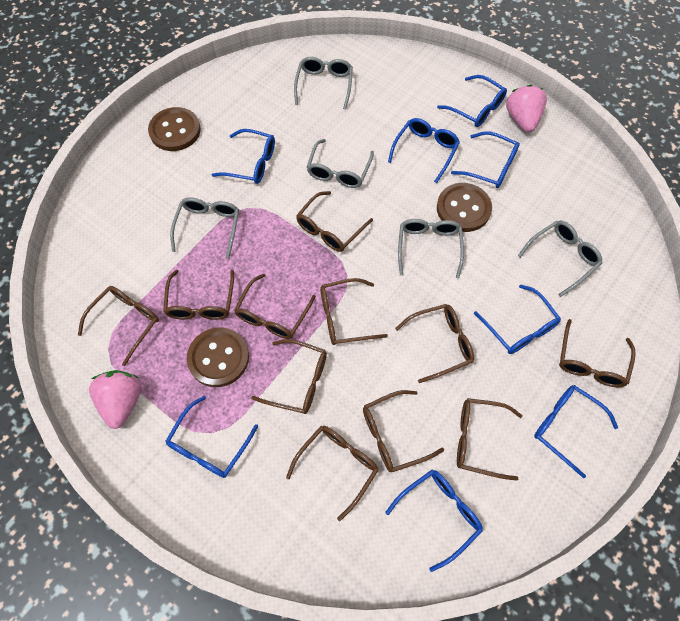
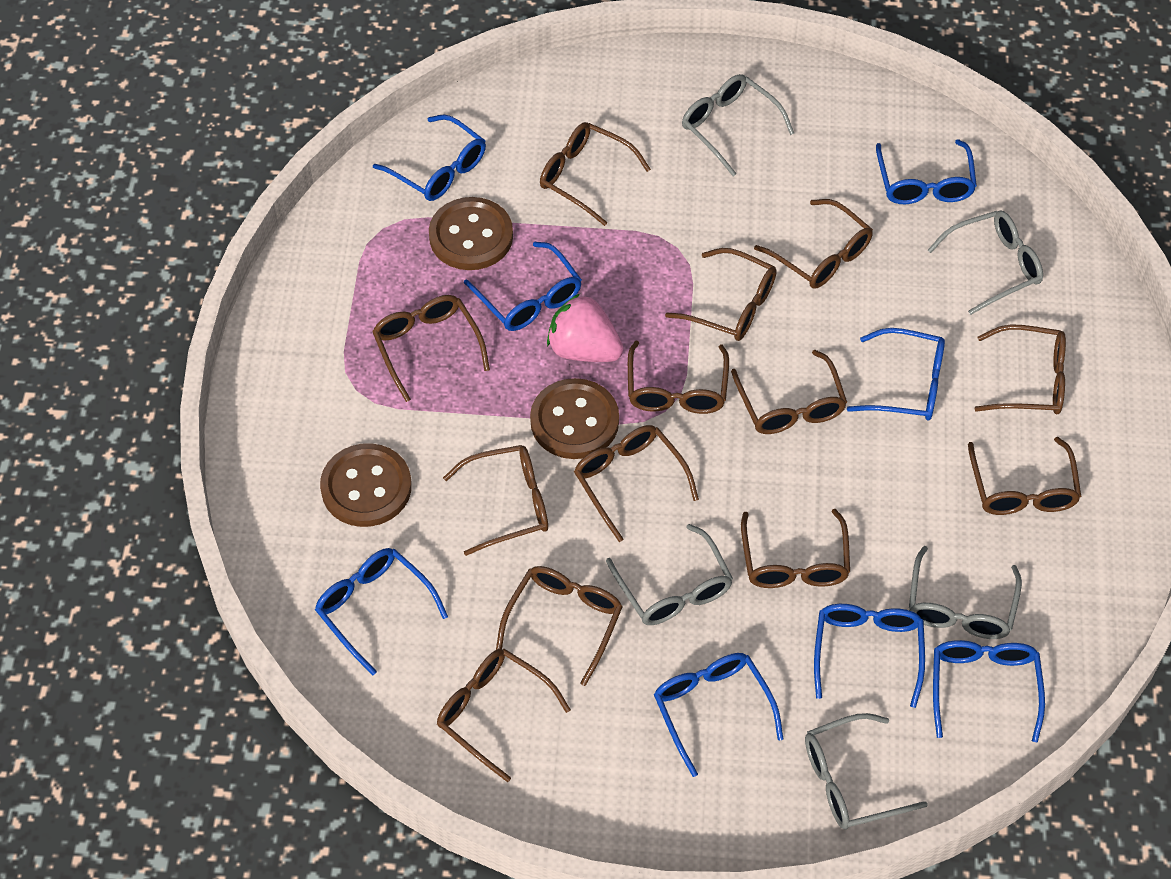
brown glasses: [78,286,159,366] [163,270,234,320] [234,274,316,339] [251,339,327,414] [286,426,379,521] [296,191,373,252] [320,278,388,345] [363,390,445,472] [395,304,474,383] [457,398,522,481] [559,319,636,387] = 11 -> [372,295,490,402] [437,649,571,782] [443,445,548,556] [496,566,623,686] [540,122,651,226] [574,425,699,542] [628,341,729,414] [665,248,777,341] [731,350,847,434] [741,509,850,588] [754,199,873,289] [968,437,1081,515] [975,325,1066,415] = 13
pink strawberry: [89,370,141,429] [506,85,547,132] = 2 -> [547,294,624,362] = 1

